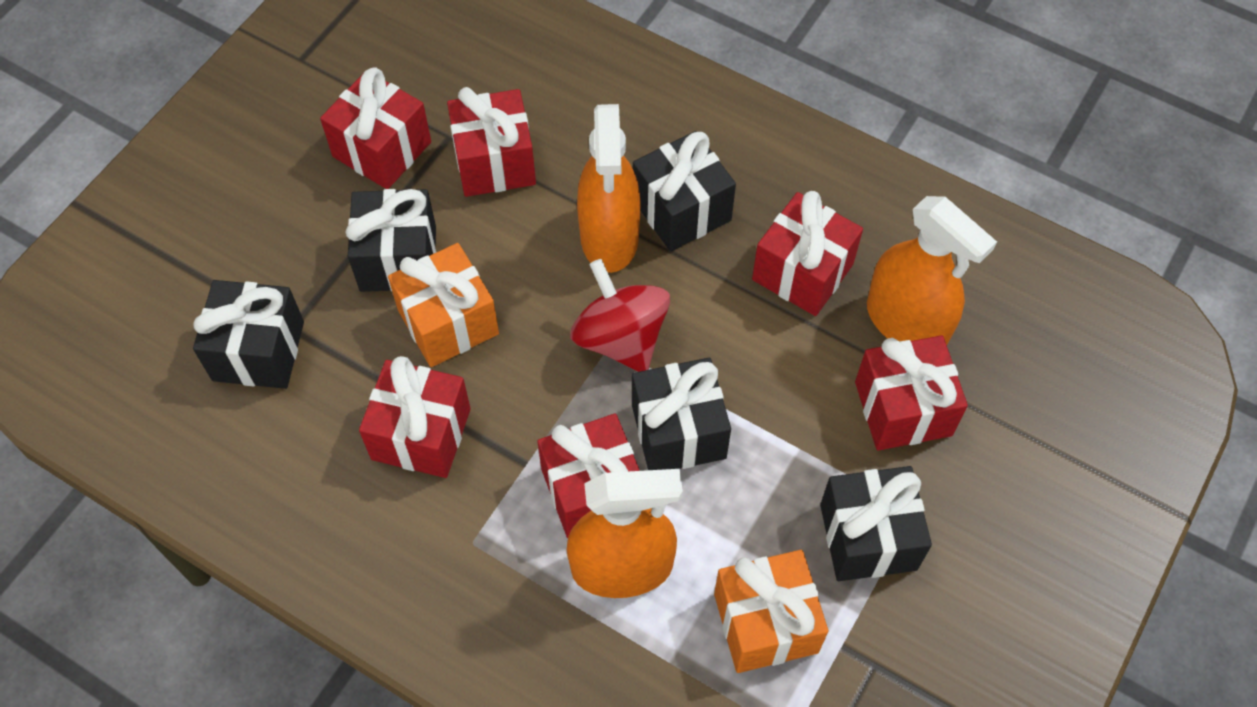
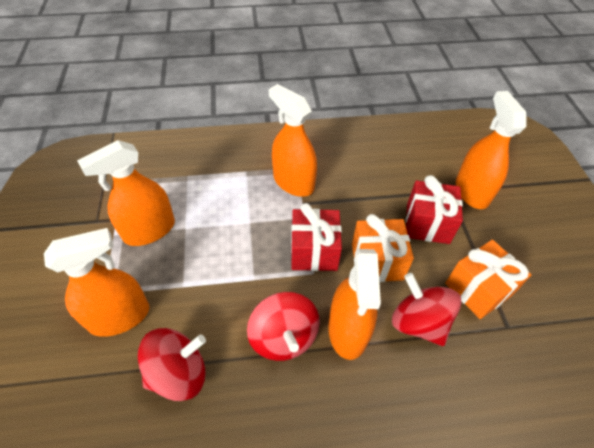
black gift: [193,280,304,389] [345,189,436,292] [632,358,731,470] [633,131,736,252] [820,466,932,581] = 5 -> none = 0
orange spray bottle: [567,469,683,598] [577,104,641,273] [867,196,997,345] = 3 -> [44,228,149,337] [77,140,175,246] [269,84,317,197] [328,249,381,360] [456,91,527,209] = 5
red gift: [320,67,431,189] [359,356,471,478] [447,87,536,197] [537,414,640,538] [752,191,863,316] [855,335,968,451] = 6 -> [291,203,342,271] [406,175,463,244] = 2
red spinning top: [570,259,670,372] = 1 -> [138,328,206,401] [247,292,320,361] [392,273,461,346] = 3

